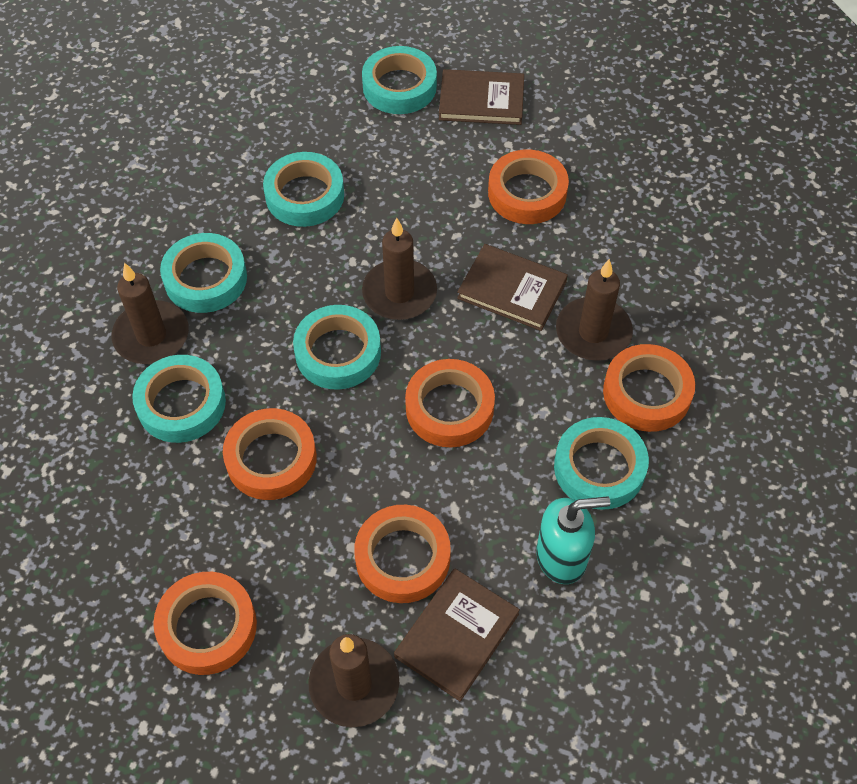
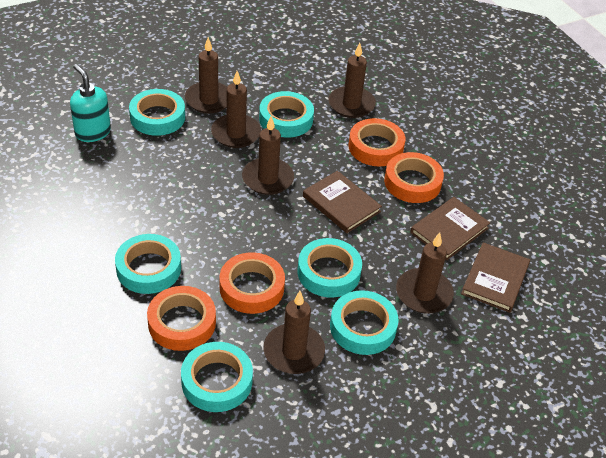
brown candle: [111,263,189,364] [308,634,399,727] [362,218,437,320] [556,259,633,361] = 4 -> [185,37,227,114] [211,71,261,148] [242,116,294,195] [263,291,325,374] [328,43,376,118] [396,232,454,314] = 6
orange tape: [153,572,257,675] [223,408,317,500] [354,505,451,603] [405,359,495,447] [488,150,569,224] [603,344,695,432] = 6 -> [147,286,216,351] [220,252,285,314] [349,118,405,166] [384,152,444,203] = 4

